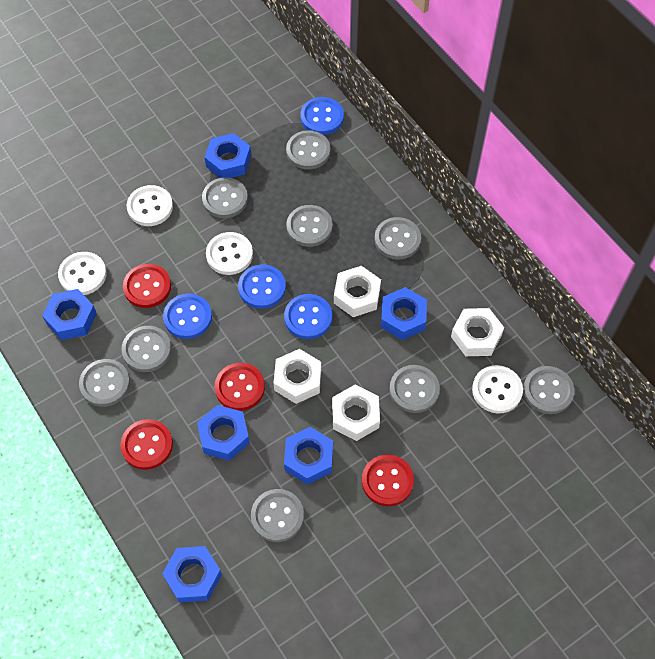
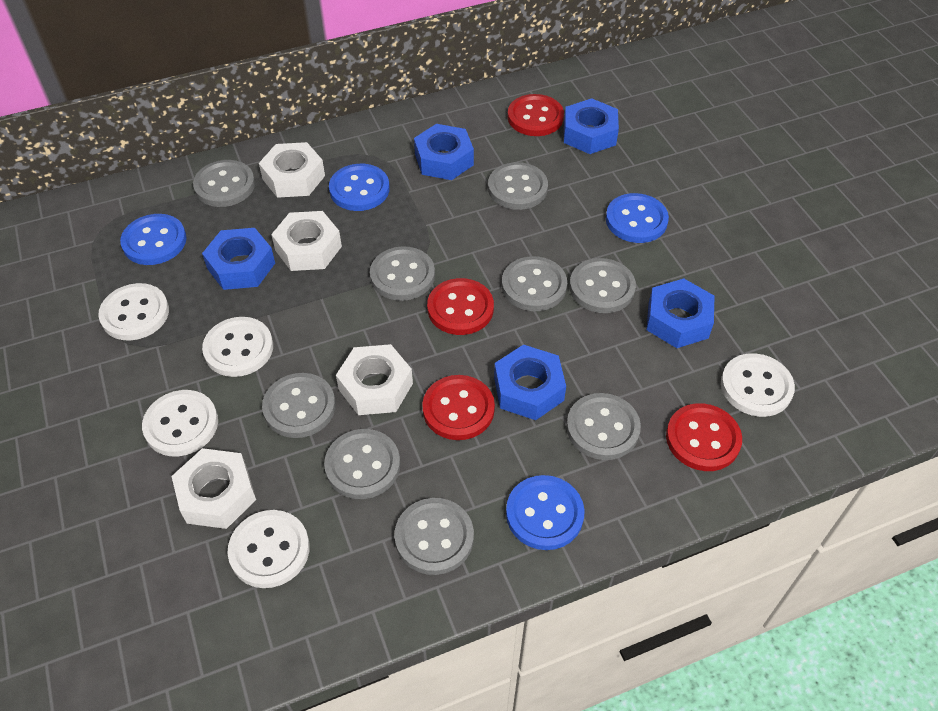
blue nut: [42,289,97,340] [162,546,222,603] [197,405,250,461] [205,133,251,178] [284,427,333,485] [381,287,427,340] = 6 -> [202,228,275,290] [414,124,474,180] [494,345,566,420] [564,98,619,154] [647,279,714,348] = 5
white button: [58,252,107,295] [126,185,173,226] [206,232,253,275] [472,365,523,414] = 4 -> [98,283,169,340] [142,390,218,456] [202,317,273,377] [228,510,310,588] [721,353,795,417] = 5

